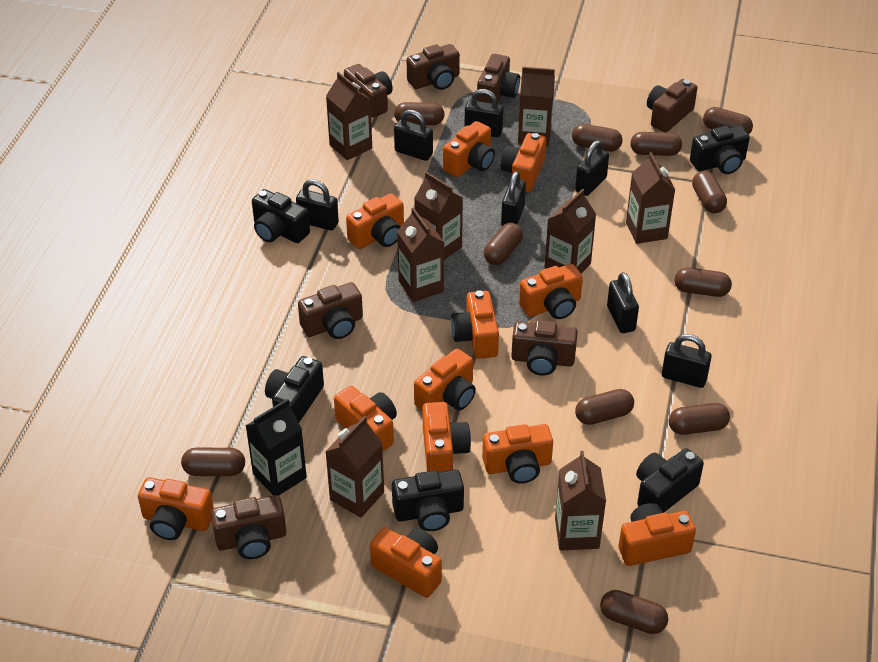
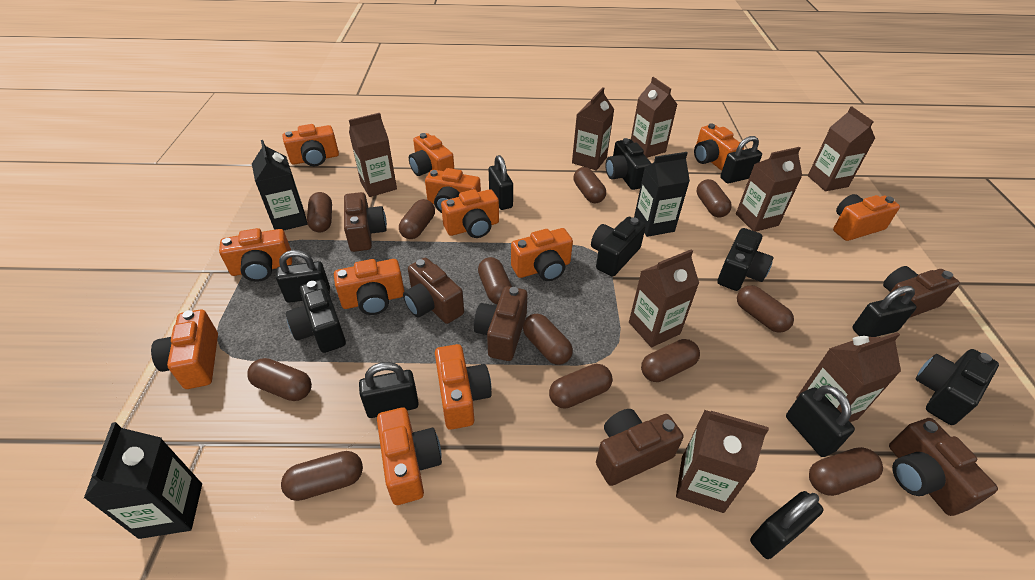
black carton: [246,399,307,496] = 1 -> [84,422,202,539] [252,140,308,231] [634,152,690,237] = 3
brown camera: [210,495,287,559] [298,282,363,339] [344,64,393,117] [407,44,460,90] [477,54,520,103] [511,320,578,376] [647,79,697,133] = 7 -> [344,192,387,252] [403,258,464,324] [474,286,527,361] [596,409,683,486] [883,266,960,318] [889,418,998,516] = 6
brown capsule: [181,448,245,476] [394,102,445,125] [484,223,523,265] [572,124,623,152] [575,389,634,425] [600,590,668,634] [630,132,682,156] [669,403,730,435] [674,268,732,297] [692,171,727,213] [703,107,753,134] = 11 -> [247,358,312,401] [281,451,363,501] [307,192,332,232] [399,199,435,239] [478,257,512,304] [523,313,573,365] [549,364,613,409] [573,167,606,203] [641,339,700,382] [697,179,732,218] [737,285,794,333] [809,447,883,496] = 12

